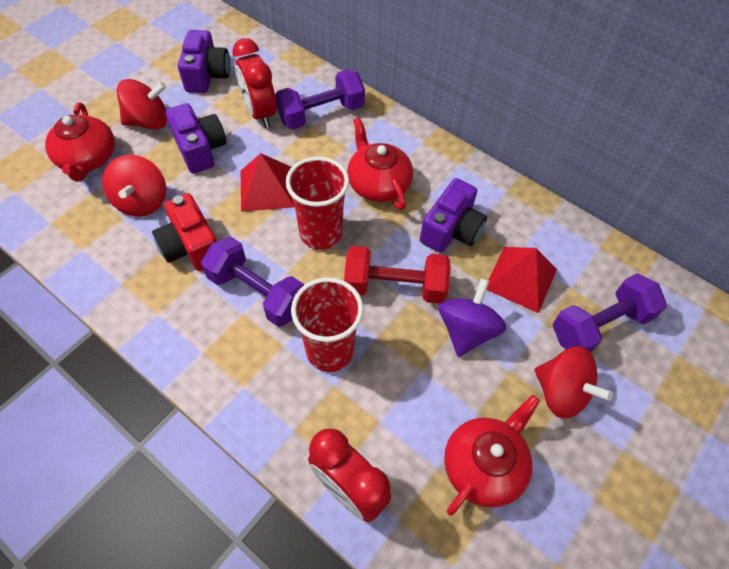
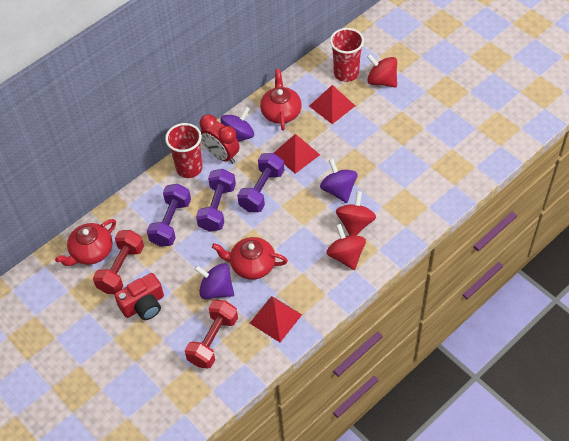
purple camera: [166,103,227,174] [178,30,230,93] [420,178,487,253] = 3 -> none = 0
purple spinning top: [439,278,507,357] = 1 -> [194,263,234,299] [220,107,254,142] [320,159,357,203] = 3
red clock: [232,38,276,128] [308,429,391,523] = 2 -> [200,114,240,164] = 1
red dumbbell: [344,246,451,304] = 1 -> [93,230,144,294] [185,300,238,369] = 2
red pyramid: [241,153,295,212] [487,247,557,313] = 2 -> [250,296,302,342] [274,134,320,174] [309,85,355,124] = 3

